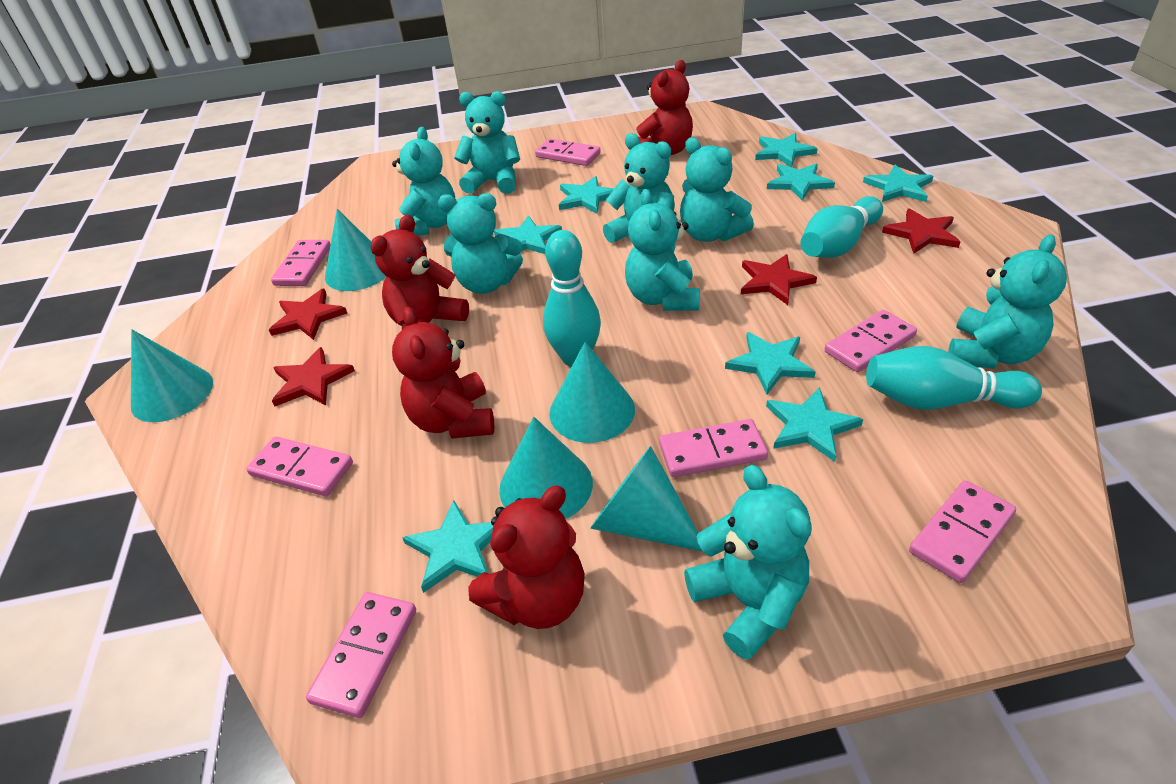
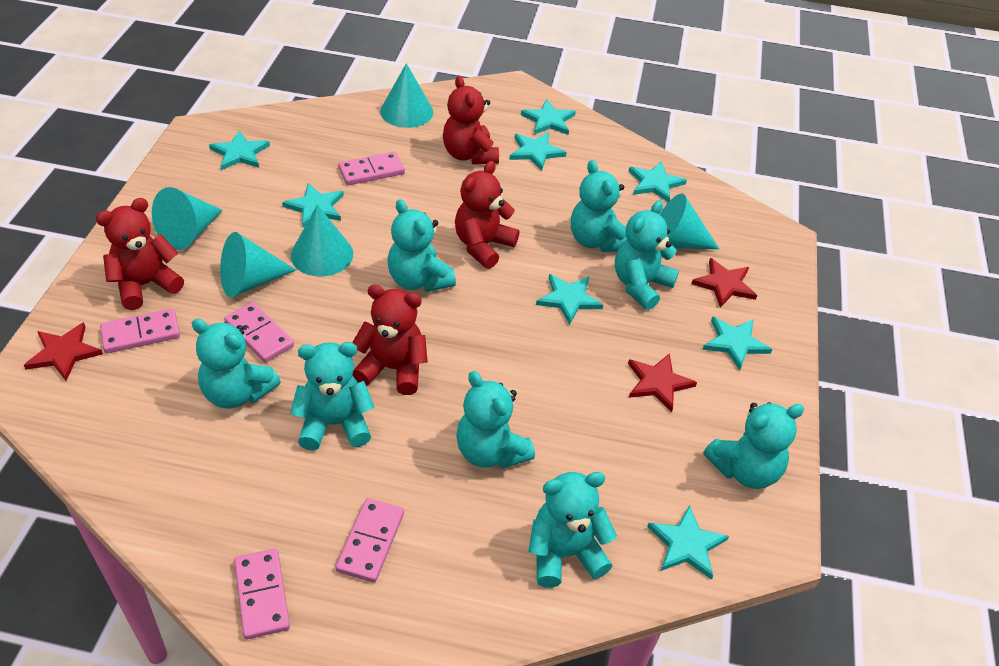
pink domino: [246,437,353,496] [271,240,331,286] [306,592,416,718] [535,138,601,166] [659,419,768,477] [824,310,917,372] [909,480,1016,583] = 7 -> [100,309,180,353] [224,302,294,363] [234,549,290,639] [336,498,404,583] [338,152,405,185] = 5
red star: [269,289,347,340] [272,347,355,406] [741,254,817,305] [882,208,960,254] = 4 -> [24,322,103,381] [628,353,697,412] [691,258,757,308] = 3
turquoise bowling pin: [543,230,601,367] [801,196,883,258] [866,346,1042,410] = 3 -> none = 0

